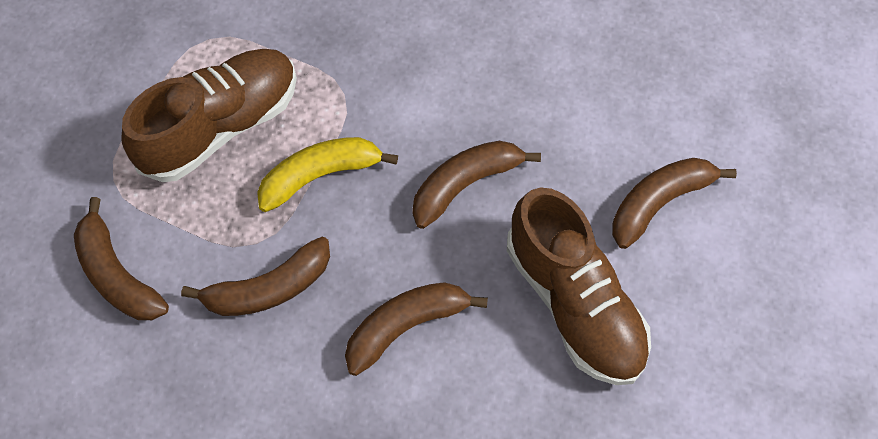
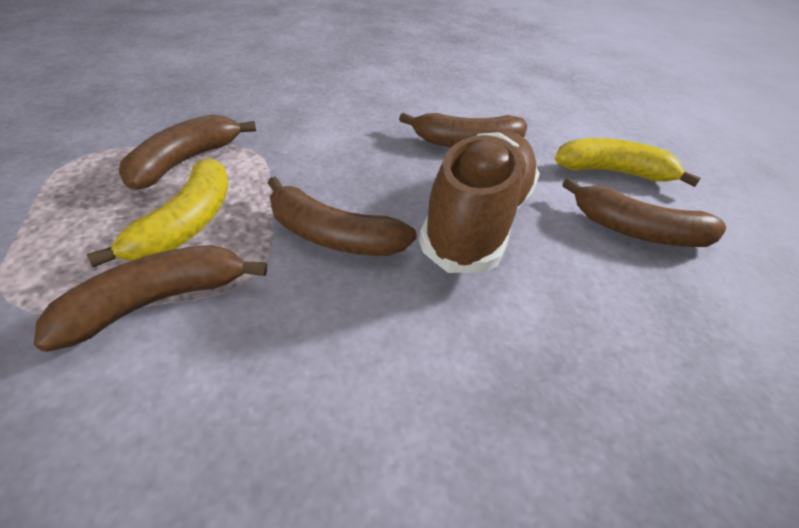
brown shoe: [122,49,297,182] [507,187,651,385] = 2 -> [419,130,540,273] = 1
yellow banana: [257,137,398,212] = 1 -> [87,158,228,267] [555,138,701,187] = 2

